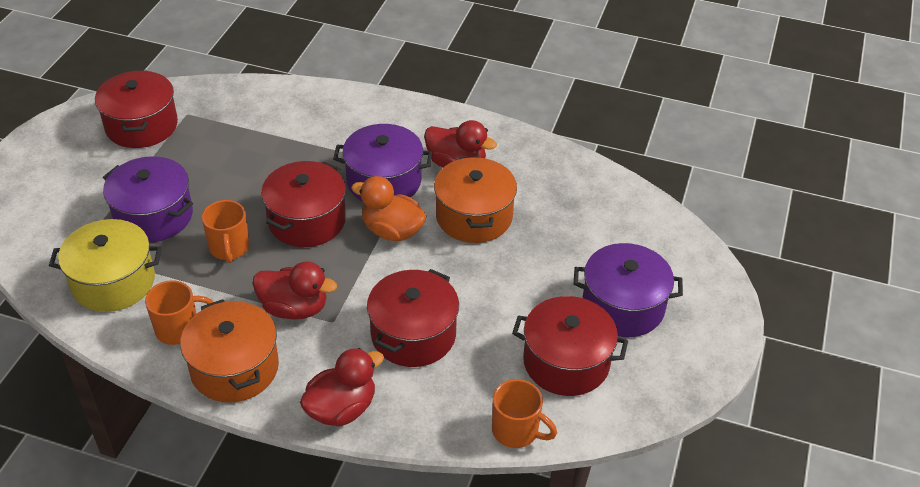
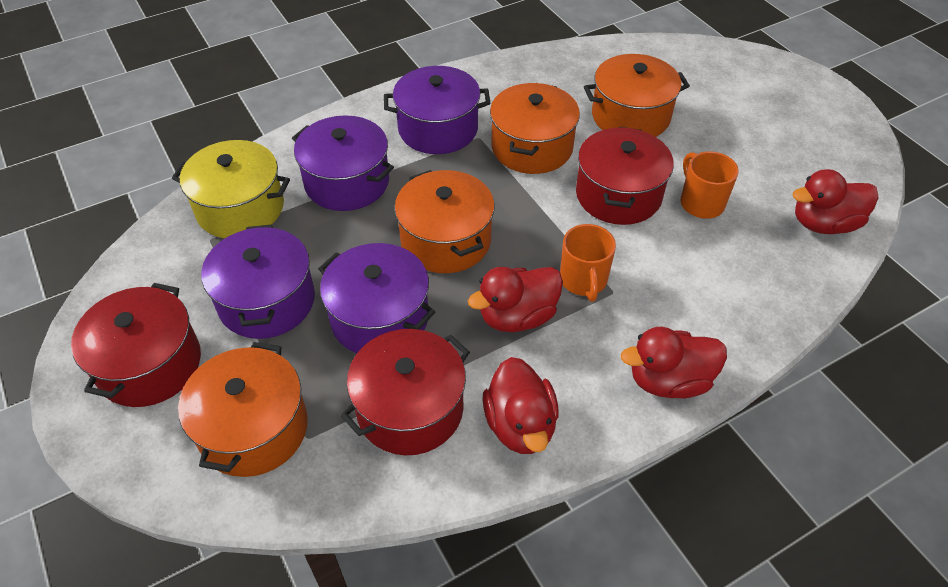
orange duck: [351,176,427,241] = 1 -> none = 0
orange mug: [145,280,213,345] [201,200,250,263] [492,379,557,448] = 3 -> [560,224,616,302] [681,151,739,219] = 2
orange pot: [180,299,279,403] [434,156,517,243] = 2 -> [178,342,308,477] [394,170,494,273] [490,83,580,174] [584,54,690,137] = 4
purple pot: [103,156,193,242] [333,124,433,201] [574,243,683,337] = 3 -> [201,225,315,339] [292,115,394,211] [318,243,435,353] [384,66,490,154] = 4
red duck: [253,261,337,320] [300,348,384,426] [424,120,497,168] = 3 -> [468,267,563,332] [482,357,559,454] [621,327,727,398] [792,169,879,234] = 4
red pot: [95,70,178,148] [261,161,346,247] [367,269,459,367] [512,296,628,396] = 4 -> [71,283,201,407] [340,329,470,455] [576,127,674,225] = 3

